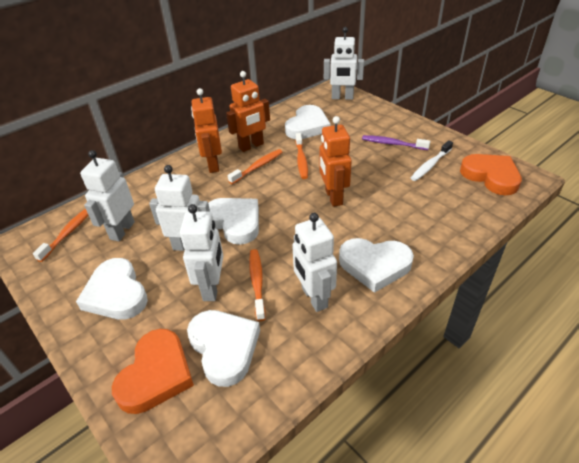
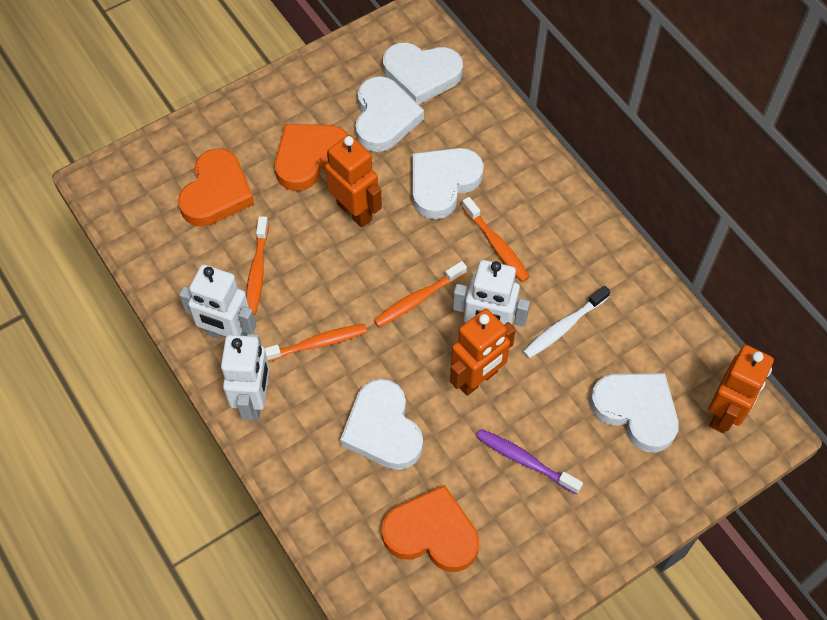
orange heart: [112,329,194,414] [460,154,522,195] = 2 -> [178,148,254,226] [275,124,348,191] [382,485,479,572] = 3
white robot: [80,150,135,241] [149,165,210,251] [180,204,223,301] [292,213,337,312] [324,27,364,100] = 5 -> [179,265,257,339] [221,334,270,421] [453,260,530,327] = 3

